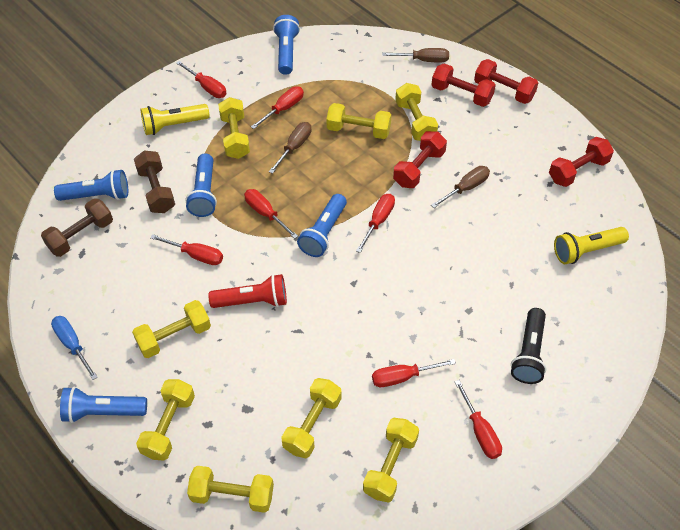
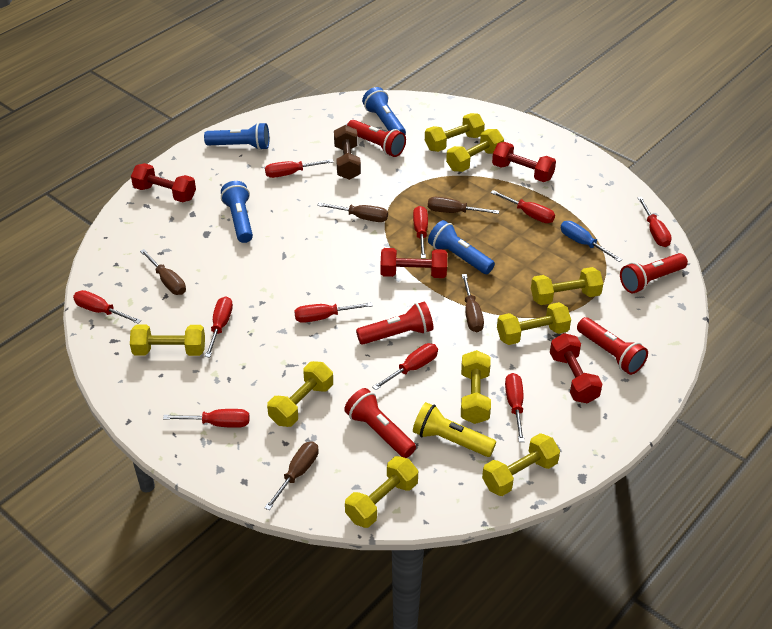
black flashlight: [511,308,546,384] = 1 -> none = 0
blue flashlight: [54,170,128,201] [60,387,147,423] [186,154,217,217] [273,15,300,75] [297,194,347,257] = 5 -> [204,122,269,150] [221,181,253,243] [362,87,406,134] [428,220,495,274] = 4
brown dumbbell: [41,198,113,257] [134,150,175,213] = 2 -> [334,125,361,180] = 1
brown screwdriver: [269,122,311,174] [382,48,449,62] [431,166,490,208] = 3 -> [140,249,186,295] [264,442,319,510] [317,203,388,222] [428,197,499,214] [462,274,484,332] = 5
red flashlight: [208,274,287,308] = 1 -> [344,388,416,458] [347,120,406,157] [356,302,433,344] [577,317,648,375] [620,253,688,293] = 5
red screwdriver: [150,234,223,265] [176,61,227,98] [244,189,298,239] [251,86,304,129] [356,194,395,253] [372,359,456,387] [455,380,502,459] = 7 -> [73,290,141,324] [163,409,250,428] [205,297,233,357] [265,159,333,178] [294,302,373,323] [373,343,438,390] [413,206,428,258] [490,190,555,223] [505,373,525,442] [637,197,672,247] = 10
yellow dumbbell: [132,300,211,358] [136,379,195,461] [187,466,274,513] [218,97,250,159] [281,378,342,458] [326,103,392,139] [363,418,419,503] [395,83,438,141] = 8 -> [130,324,205,356] [267,361,333,427] [345,456,418,528] [425,113,485,152] [446,129,504,172] [461,350,491,424] [482,433,560,496] [497,302,571,345] [531,267,603,305] = 9
yellow flashlight: [141,104,210,135] [554,227,629,264] = 2 -> [413,402,496,457] = 1

